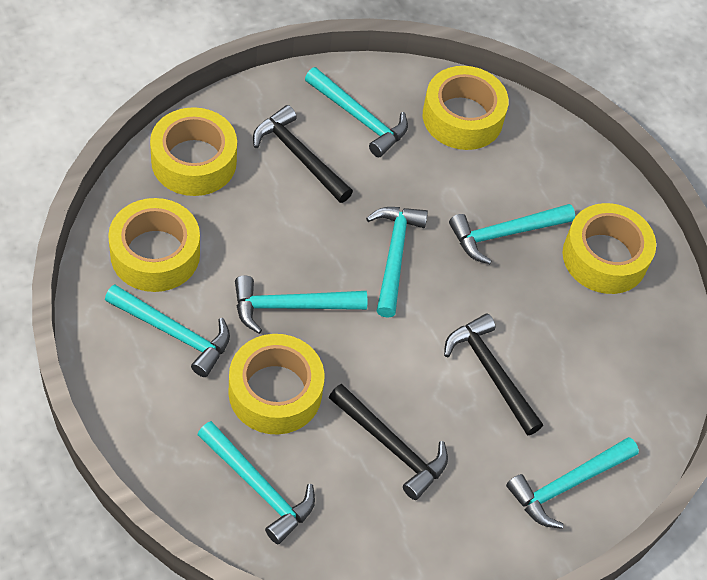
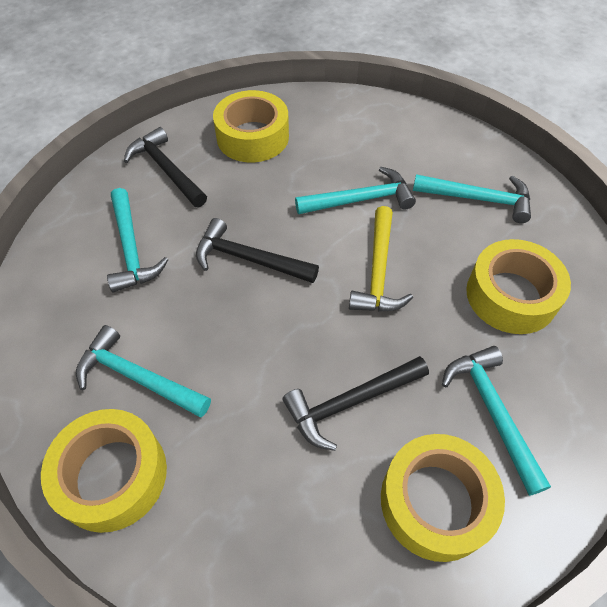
turquoise hammer: [105,284,230,377] [197,421,315,544] [235,275,367,334] [305,67,408,157] [366,207,428,318] [449,204,575,264] [506,437,639,529] = 7 -> [76,325,211,418] [107,188,168,293] [295,167,416,214] [413,174,531,223] [442,346,551,496] = 5
yellow hammer: none = 0 -> [349,206,413,311] = 1
yellow tape: [108,198,200,292] [150,107,237,196] [228,334,324,434] [423,66,509,150] [562,203,656,294] = 5 -> [41,409,167,533] [213,90,289,162] [381,434,505,562] [466,239,571,334] = 4

